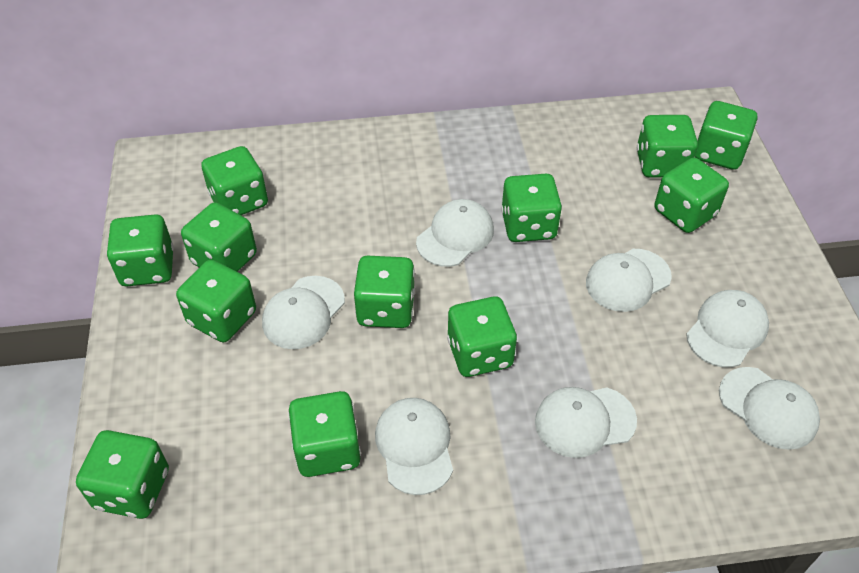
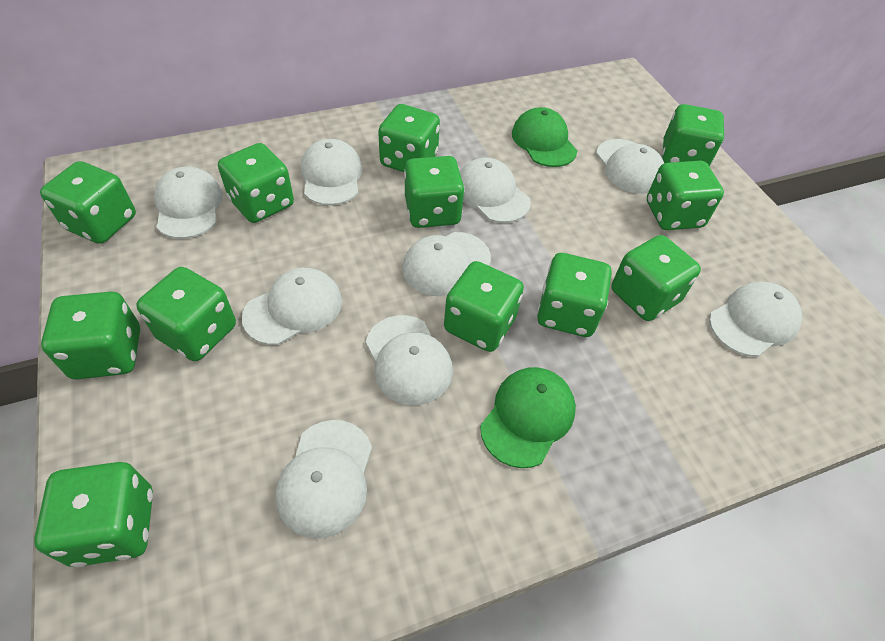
green cap: none = 0 -> [480,367,576,468] [512,107,577,167] = 2
white cap: [262,276,345,349] [375,398,453,495] [416,199,494,267] [535,387,637,458] [586,249,672,312] [686,290,769,367] [719,367,820,450] = 7 -> [154,167,223,239] [242,268,342,345] [276,420,372,538] [301,139,362,205] [366,315,453,405] [402,232,491,296] [460,158,531,223] [596,139,664,194] [709,282,802,357] = 9

